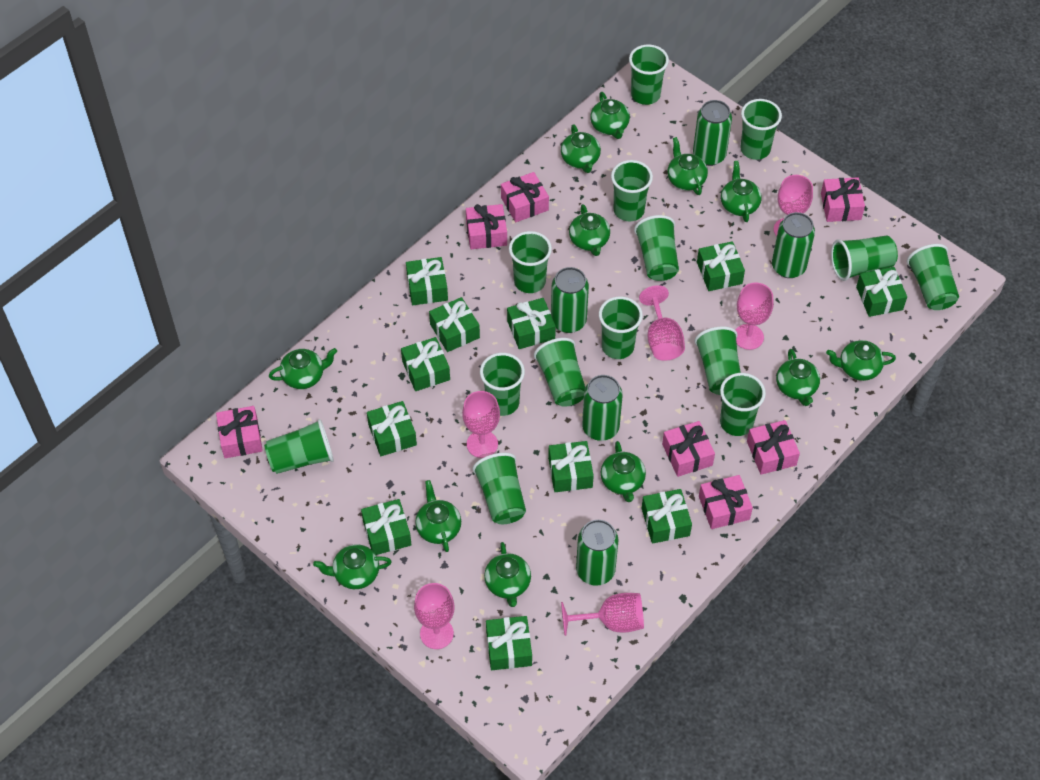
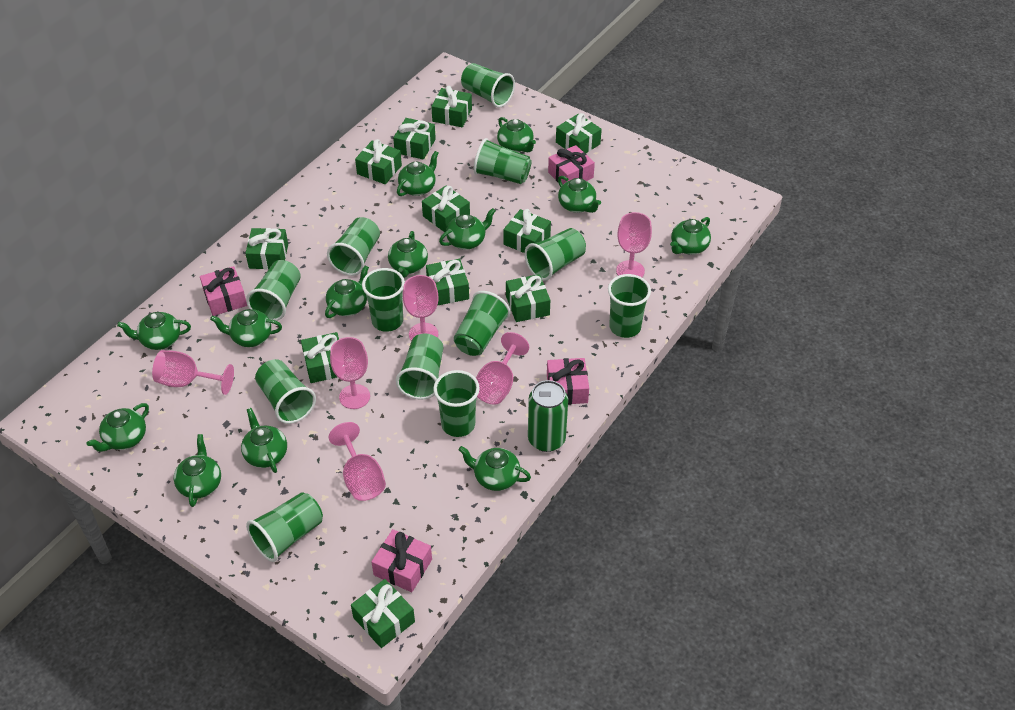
green can: [551,267,589,333] [576,520,619,586] [582,375,623,441] [693,100,732,166] [772,212,815,278] = 5 -> [528,380,568,452] = 1
green cup: [264,419,334,474] [473,453,526,524] [480,353,525,416] [509,231,552,293] [534,338,585,406] [599,296,643,359] [611,160,653,222] [629,45,669,105] [634,215,679,281] [694,326,741,395] [720,373,766,436] [740,99,782,160] [831,236,898,281] [907,244,959,310] = 14 -> [246,260,301,321] [246,492,323,562] [255,359,316,424] [327,217,380,276] [362,268,405,332] [396,334,443,400] [433,370,480,437] [454,291,510,356] [461,63,515,108] [474,138,532,184] [524,228,586,281] [608,274,651,338] = 12
green teapot: [269,348,337,389] [313,544,392,589] [415,480,461,552] [484,542,531,607] [561,124,601,173] [569,204,610,256] [590,92,630,139] [601,441,646,502] [667,137,708,195] [721,161,762,222] [776,349,820,406] [826,340,896,381] = 12 -> [87,403,149,452] [117,312,191,350] [174,434,221,507] [210,309,282,347] [241,408,287,473] [325,265,369,318] [388,231,428,278] [397,151,439,196] [439,208,496,250] [458,446,531,491] [497,117,536,152] [558,176,601,213] [670,217,711,255] = 13
pink gift: [216,406,263,458] [466,204,507,249] [501,172,549,222] [662,421,715,477] [699,475,753,529] [747,420,800,475] [821,177,865,222] = 7 -> [200,266,247,316] [372,529,432,592] [547,358,589,405] [548,145,595,184] = 4

